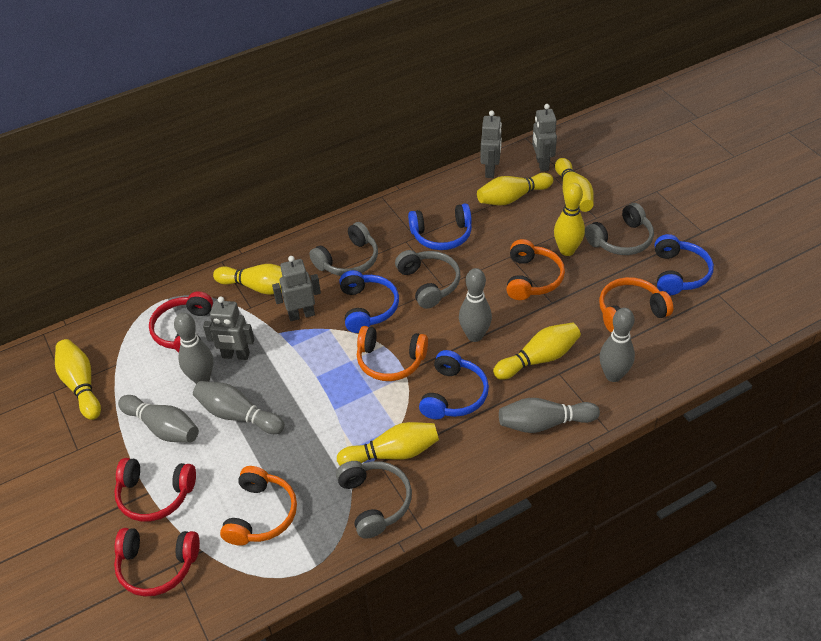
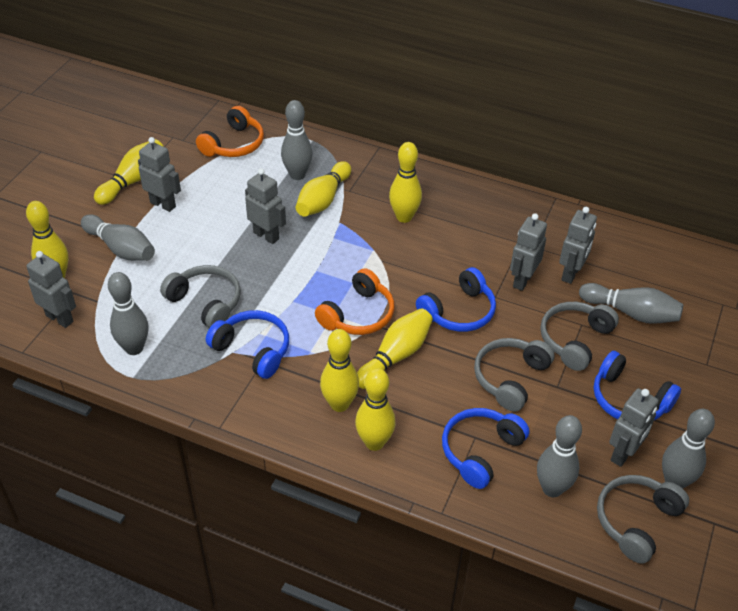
grey robot: [203,297,254,360] [272,256,321,321] [480,111,502,178] [532,104,557,172] = 4 -> [26,251,76,328] [138,137,181,212] [245,168,286,244] [510,213,547,291] [559,207,597,284] [609,388,659,467] = 6
orange headphones: [220,466,297,546] [357,326,428,381] [506,239,565,300] [599,277,673,333] = 4 -> [196,106,264,157] [315,268,394,335] = 2
red headphones: [114,458,196,522] [114,528,200,597] [149,291,213,353] = 3 -> none = 0

